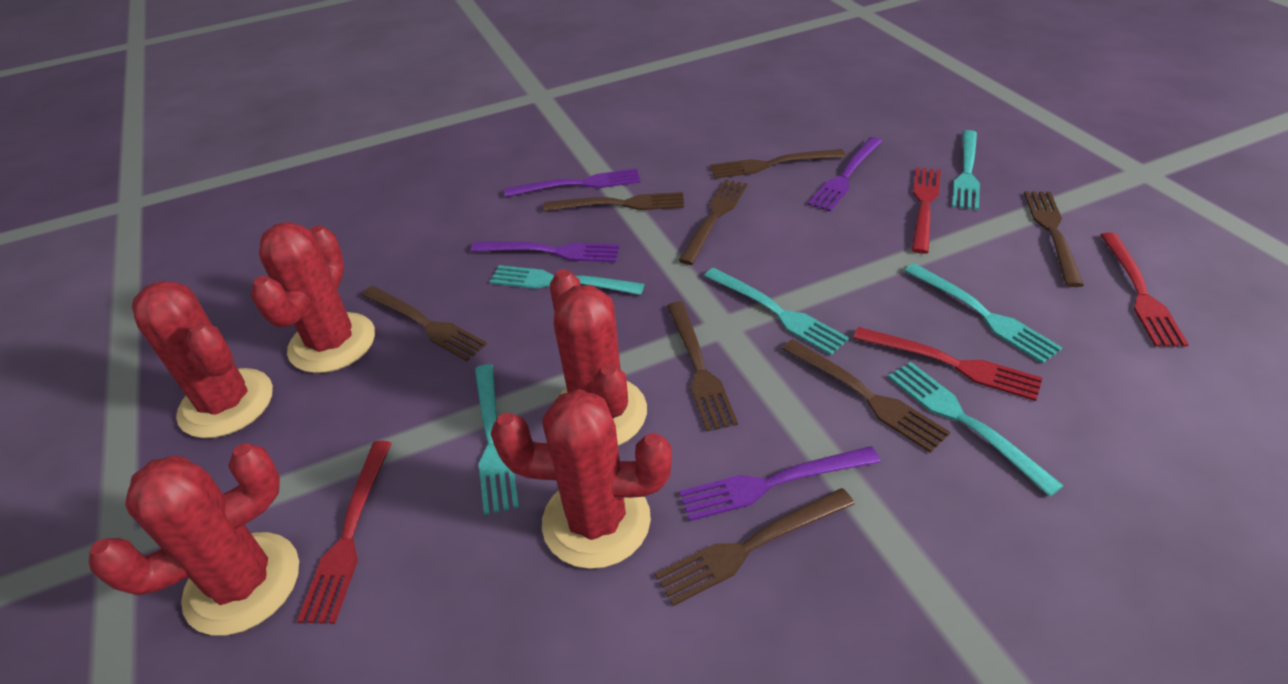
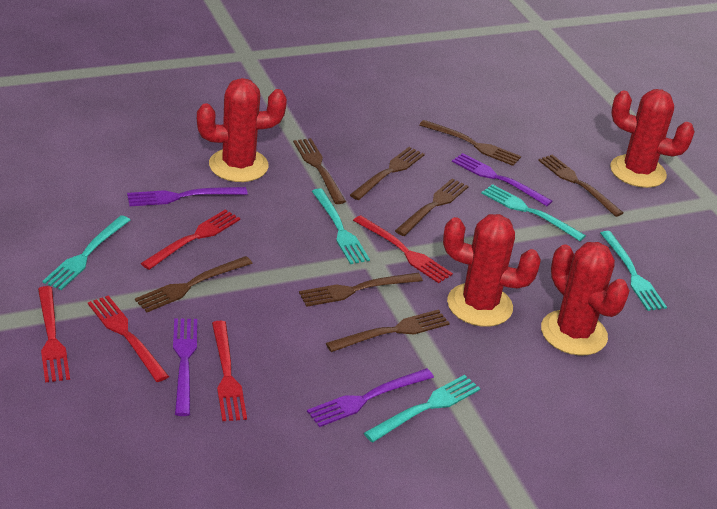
red cactus: [89,443,299,636] [132,281,273,438] [250,222,375,373] [491,389,672,569] [550,269,647,446] = 5 -> [197,78,287,182] [443,214,541,327] [541,242,630,355] [610,89,695,188] = 4
red fork: [297,441,392,624] [853,327,1042,401] [912,167,941,254] [1100,232,1189,347] = 4 -> [38,286,70,383] [88,295,169,382] [141,209,240,270] [212,321,247,421] [353,215,453,283] = 5
turquoise fork: [475,364,519,515] [490,265,644,295] [704,268,849,355] [888,362,1064,497] [904,263,1063,363] [952,130,980,210] = 6 -> [42,215,130,290] [312,188,370,264] [364,375,481,442] [481,184,586,241] [600,231,667,311] = 5

